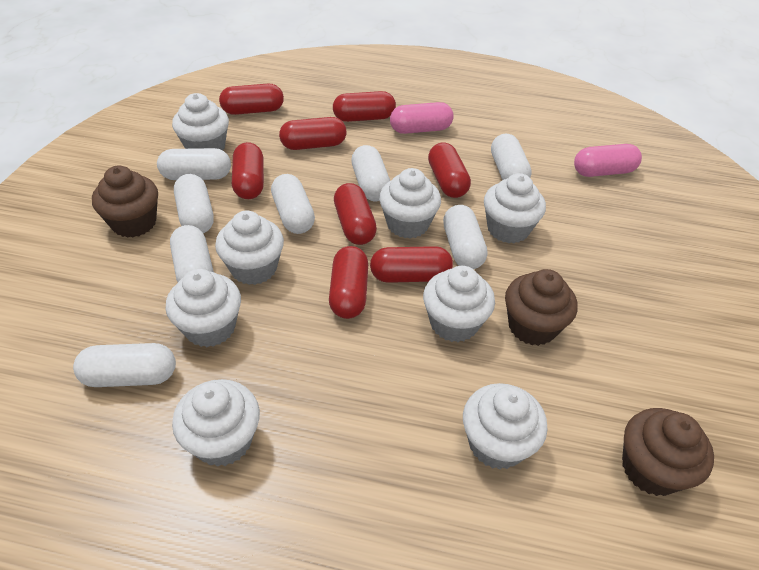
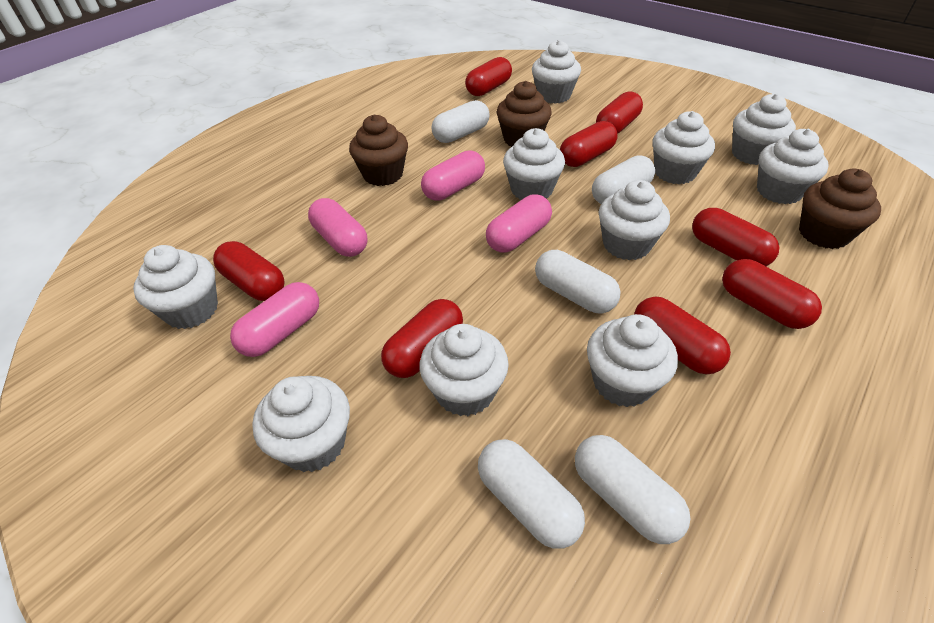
pink capsule: [390,102,454,134] [574,144,642,177] = 2 -> [230,282,319,357] [308,198,367,257] [421,150,485,201] [486,194,552,253] = 4
white capsule: [73,343,176,387] [157,148,231,180] [170,225,214,282] [174,174,214,233] [271,174,315,234] [351,145,390,201] [443,205,487,269] [491,133,532,180] = 8 -> [431,100,490,143] [478,439,585,549] [535,250,621,313] [575,435,691,544] [592,155,655,204] = 5
white cupcake: [166,269,241,347] [172,93,229,151] [172,379,260,467] [215,211,284,285] [379,168,441,239] [423,266,495,342] [463,383,547,470] [484,173,546,243] = 8 -> [133,245,218,329] [252,376,350,472] [420,324,509,416] [503,128,565,200] [532,40,581,104] [587,314,678,407] [599,180,670,260] [652,111,715,184] [732,93,796,165] [757,129,829,204] = 10

